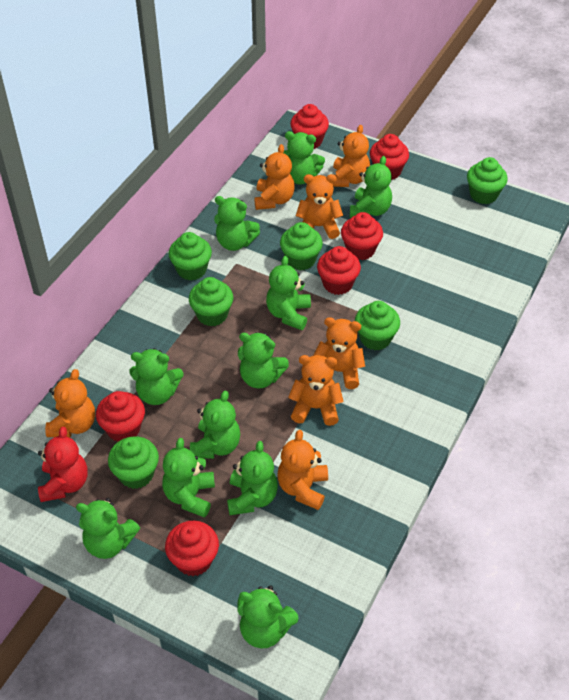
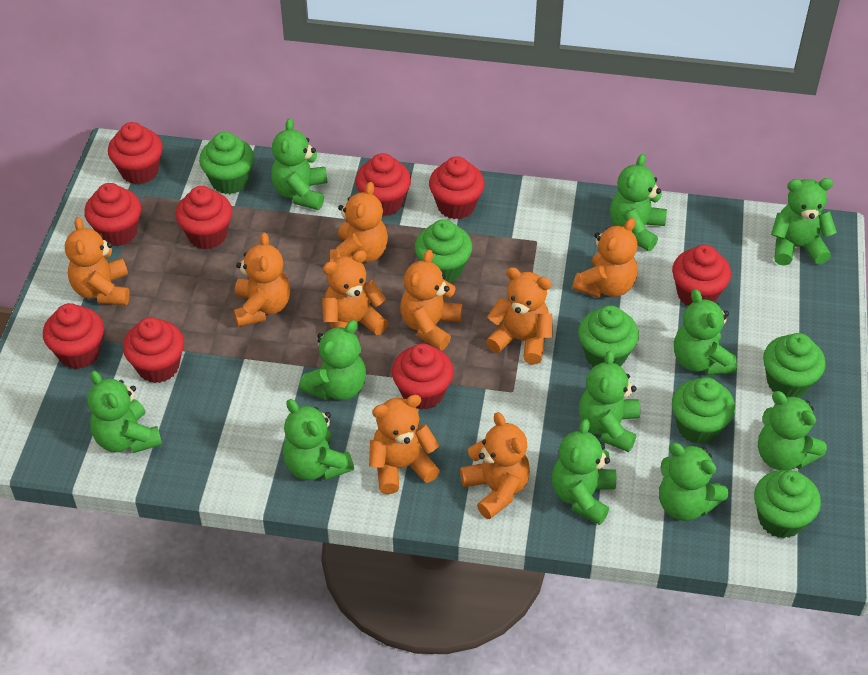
orange teddy bear: [45,369,95,437] [254,144,295,210] [277,430,328,510] [288,355,344,426] [296,174,343,239] [313,317,365,389] [333,125,370,187] = 7 -> [65,217,130,305] [234,232,290,327] [322,250,388,335] [330,182,388,263] [369,395,440,494] [400,250,462,350] [460,412,530,519] [486,267,552,365] [572,218,638,298] = 9
red cupcake: [96,391,145,442] [165,521,219,576] [290,104,329,149] [317,246,361,295] [341,212,383,260] [370,134,409,180] = 6 -> [43,303,104,369] [84,183,141,246] [108,122,163,184] [123,317,184,383] [175,186,232,249] [356,153,411,216] [392,343,454,410] [429,156,485,219] [672,245,731,306] = 9
red teddy bear: [38,427,88,502] = 1 -> none = 0

